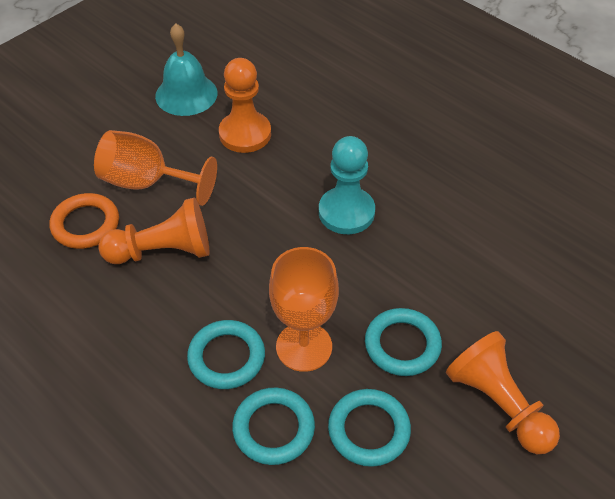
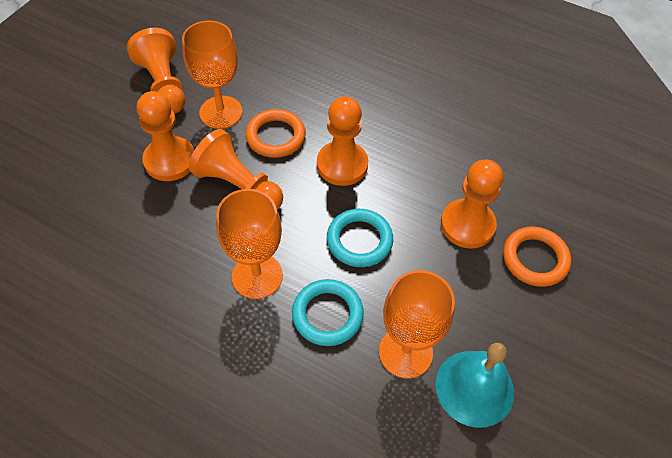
orange goblet: [94,130,217,206] [269,247,339,372] = 2 -> [182,20,243,129] [216,189,283,299] [379,270,455,379] = 3
orange pawn: [98,198,209,264] [219,58,271,153] [446,331,560,454] = 3 -> [127,27,185,114] [137,91,194,181] [189,129,283,210] [317,96,368,186] [441,159,503,249] = 5
orange ring: [49,193,119,249] = 1 -> [245,109,306,158] [503,226,571,287] = 2
turquoise pawn: [319,136,375,234] = 1 -> none = 0
turquoise ring: [187,320,265,389] [232,388,315,465] [328,389,411,467] [365,308,442,376] = 4 -> [292,279,364,346] [327,209,393,267] = 2

